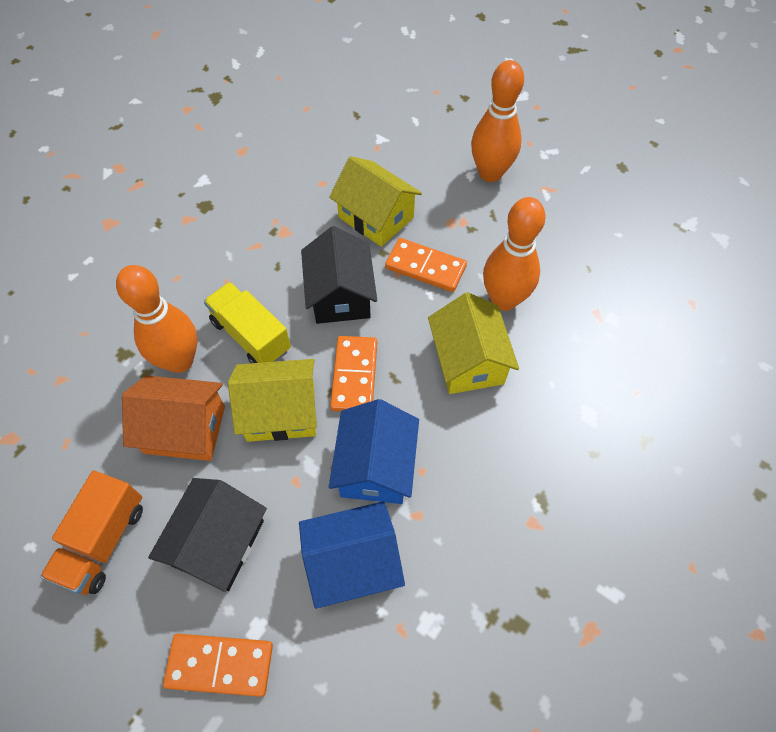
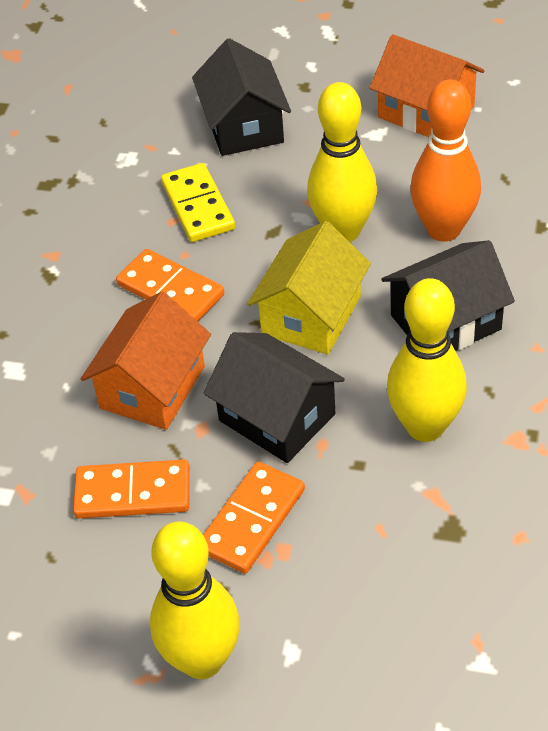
black house: [148,478,267,592] [301,226,377,324] = 2 -> [192,38,291,156] [204,332,345,463] [381,240,515,351] = 3
blue house: [299,501,405,609] [329,399,419,504] = 2 -> none = 0
orange bowling pin: [116,265,197,373] [471,60,524,182] [483,197,546,311] = 3 -> [410,80,481,242] = 1
orange house: [122,375,225,461] = 1 -> [81,292,211,430] [370,34,485,137] = 2
orange truck: [40,471,143,595] = 1 -> none = 0
yellow bowling pin: none = 0 -> [150,522,240,679] [307,82,377,242] [387,278,467,442] = 3
yellow domino: none = 0 -> [161,163,235,242] = 1
yellow house: [228,359,317,442] [329,156,422,247] [428,292,519,394] = 3 -> [247,221,371,355] = 1
yellow truck: [204,282,291,363] = 1 -> none = 0

